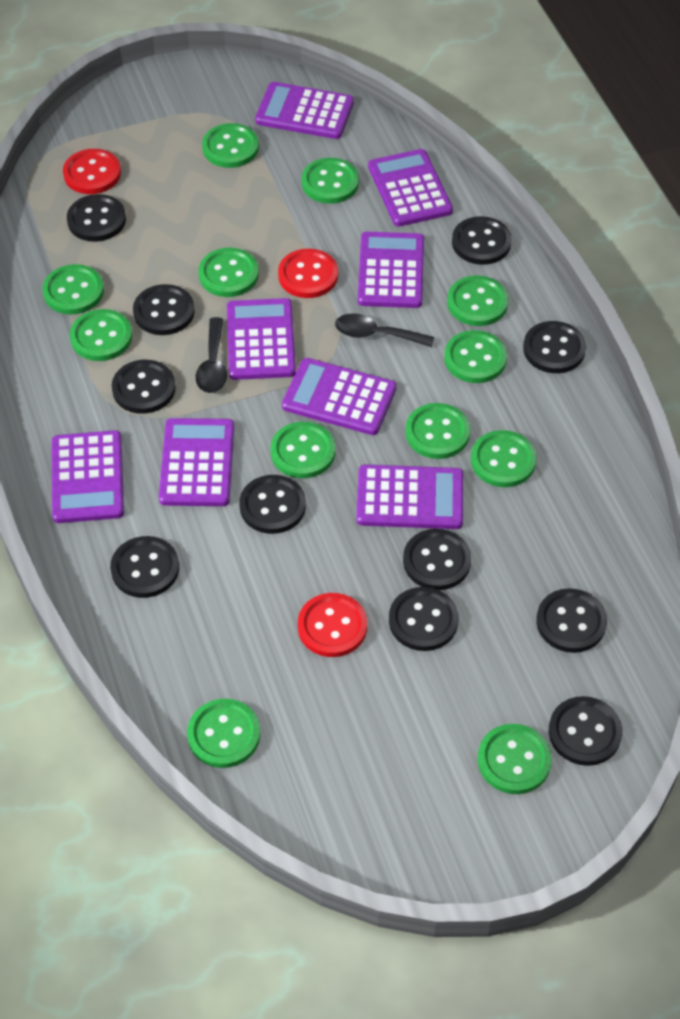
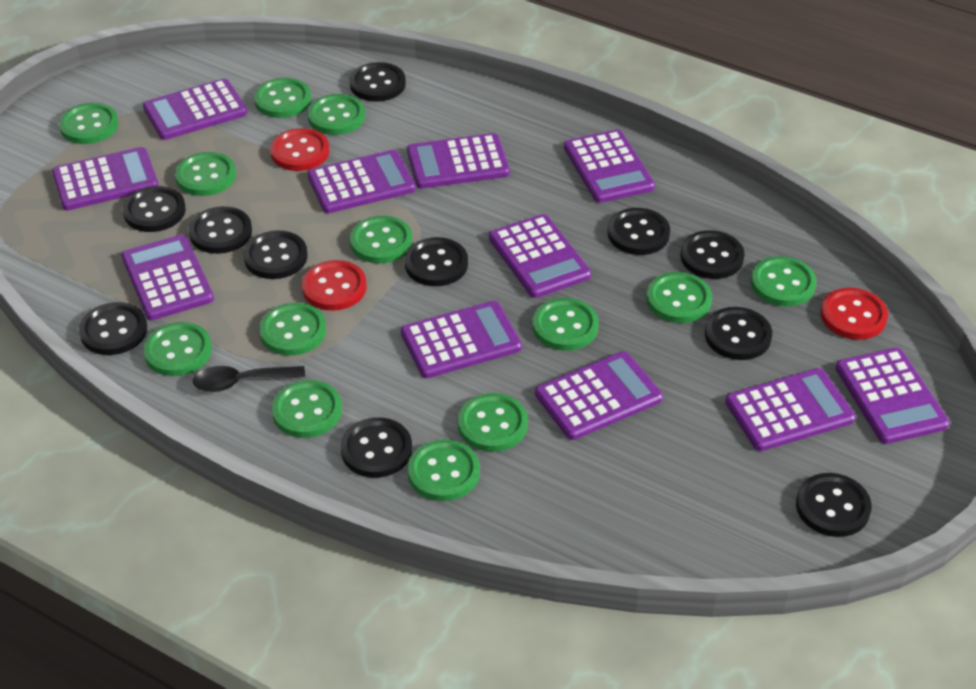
black spoon: [196,317,227,393] [335,313,434,347] = 2 -> [193,366,305,392] = 1
green button: [42,264,104,315] [70,309,132,361] [187,699,260,768] [198,248,259,297] [202,123,259,168] [270,422,335,478] [301,158,359,204] [405,403,470,459] [444,330,507,383] [447,275,509,326] [471,430,536,487] [478,724,552,794] = 12 -> [59,103,119,144] [143,322,212,376] [175,152,236,196] [254,78,311,118] [259,303,326,356] [271,380,342,438] [308,94,365,135] [350,216,412,264] [407,439,480,501] [458,393,528,452] [532,298,599,351] [646,272,712,323] [751,256,816,306] = 13
purple calculator: [52,430,124,523] [159,418,234,506] [227,298,296,380] [255,82,354,139] [282,358,397,435] [356,464,463,529] [358,232,424,308] [368,149,453,227] = 8 -> [52,147,159,210] [121,235,214,320] [143,79,247,140] [307,150,416,213] [401,301,522,378] [407,133,510,189] [489,214,591,298] [535,351,663,440] [564,129,655,203] [725,368,856,451] [835,348,949,444] = 11

